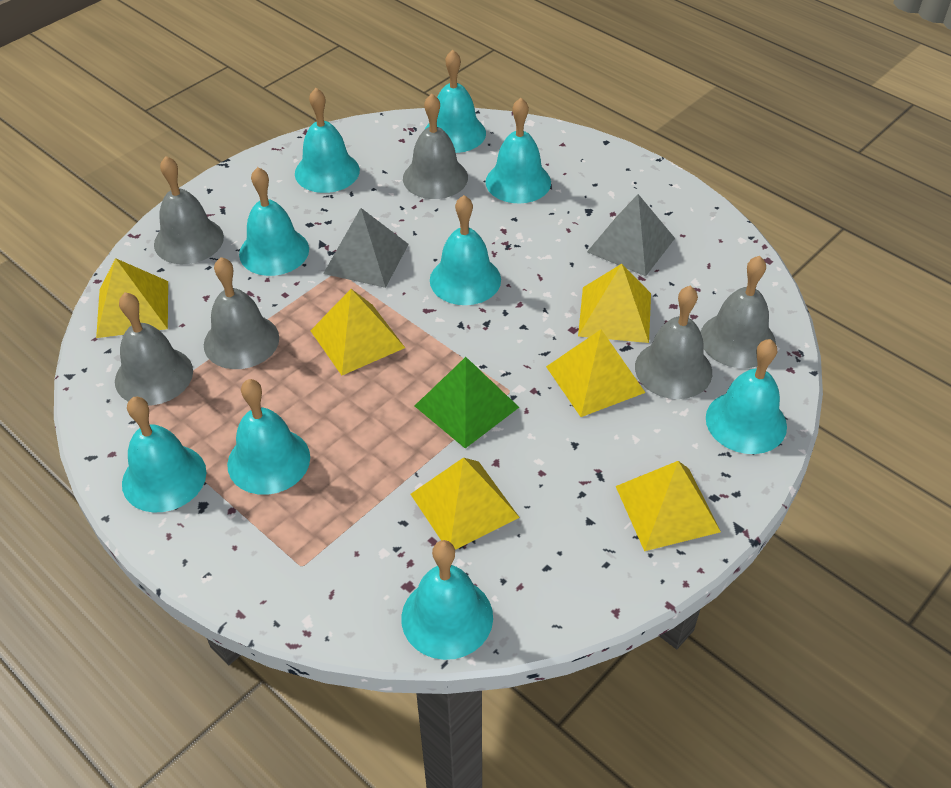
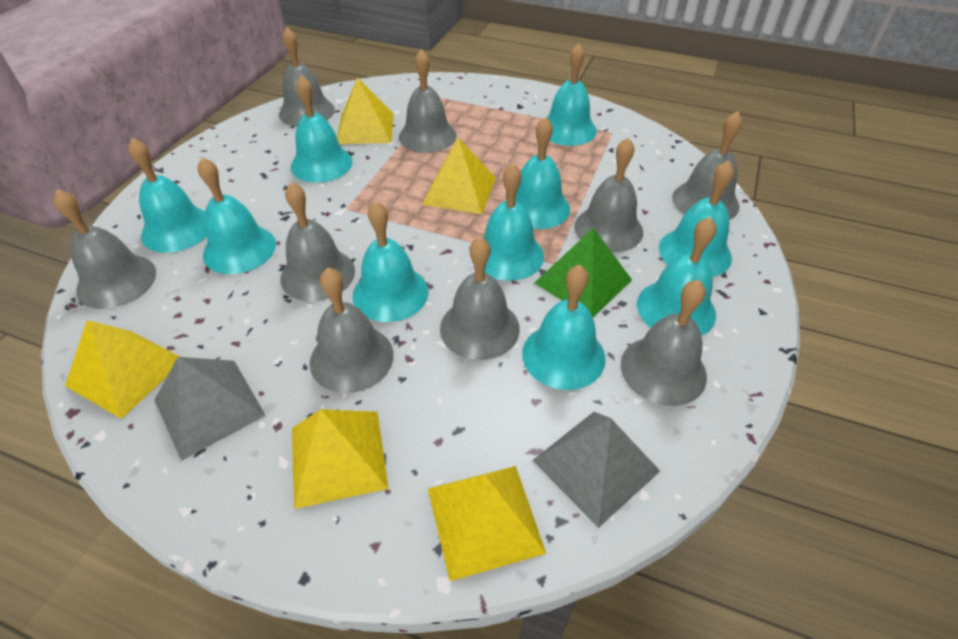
grey bell: [115,292,193,406] [154,156,224,264] [204,257,279,369] [403,94,468,199] [635,286,712,399] [701,256,776,368] = 6 -> [53,189,156,309] [279,27,335,127] [280,182,355,301] [310,268,394,393] [399,49,457,153] [440,237,520,360] [574,138,643,252] [621,280,707,406] [672,111,743,220] = 9
turquoise bell: [122,397,206,512] [227,379,310,495] [239,167,309,276] [295,88,360,193] [401,540,493,660] [425,50,486,153] [430,195,501,305] [485,98,551,204] [706,339,787,454] = 9 -> [128,138,207,253] [198,157,276,274] [291,75,353,183] [352,201,429,322] [484,163,544,281] [506,117,570,229] [522,265,606,390] [547,43,597,146] [637,217,717,336] [659,160,734,277] = 10
yellow pyramid: [96,258,168,338] [310,289,405,375] [411,458,520,550] [546,329,646,417] [578,264,651,343] [616,461,721,551] = 6 -> [65,320,180,419] [292,409,388,509] [337,77,394,144] [422,138,496,214] [428,466,546,581] = 5

